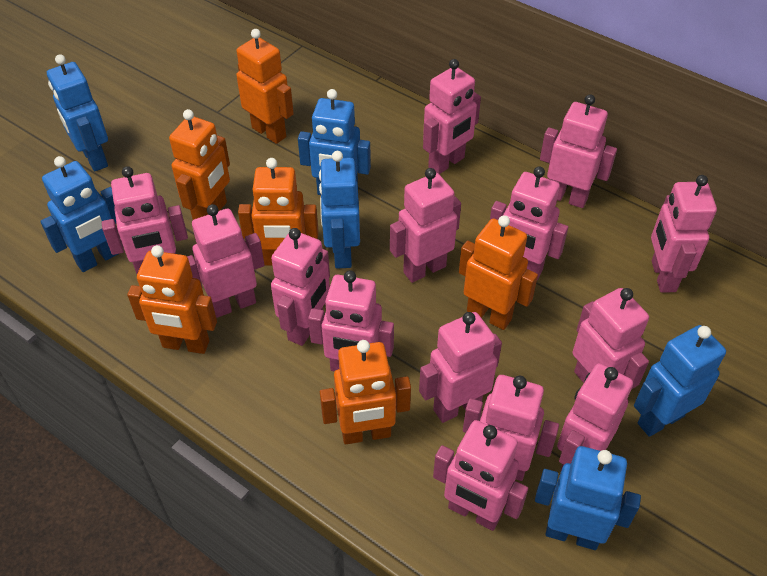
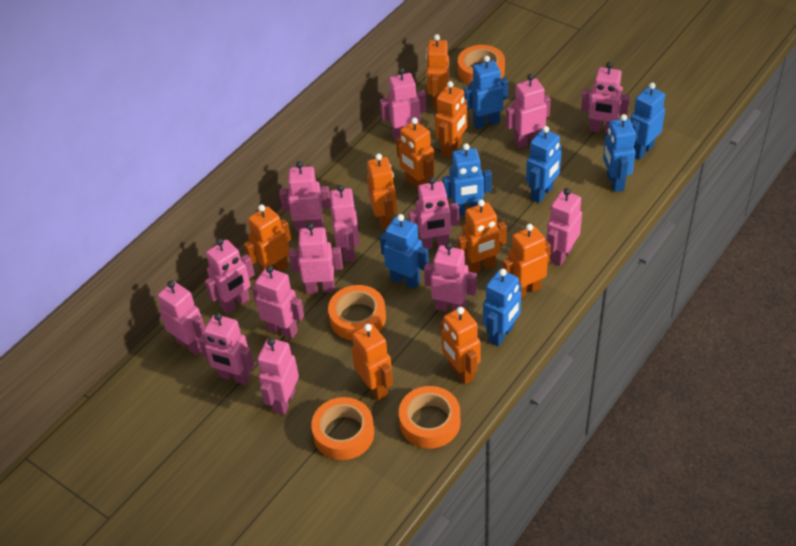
blue robot: [40,156,118,272] [47,54,108,171] [298,89,371,195] [319,151,360,269] [535,446,641,550] [634,325,726,437] = 6 -> [380,214,429,289] [442,143,492,216] [463,55,508,129] [483,269,522,347] [526,126,562,203] [603,114,636,192] [630,82,665,160] = 7
orange robot: [127,245,217,354] [169,109,230,220] [236,29,294,144] [238,158,318,266] [320,340,411,444] [459,215,538,330] = 6 -> [243,204,291,274] [351,323,393,401] [367,154,397,231] [396,117,435,190] [426,34,450,110] [435,81,467,158] [440,307,481,384] [457,200,507,273] [502,224,551,298] = 9
orange tape: none = 0 -> [311,397,374,460] [328,285,386,341] [399,386,460,449] [458,45,505,85] = 4

